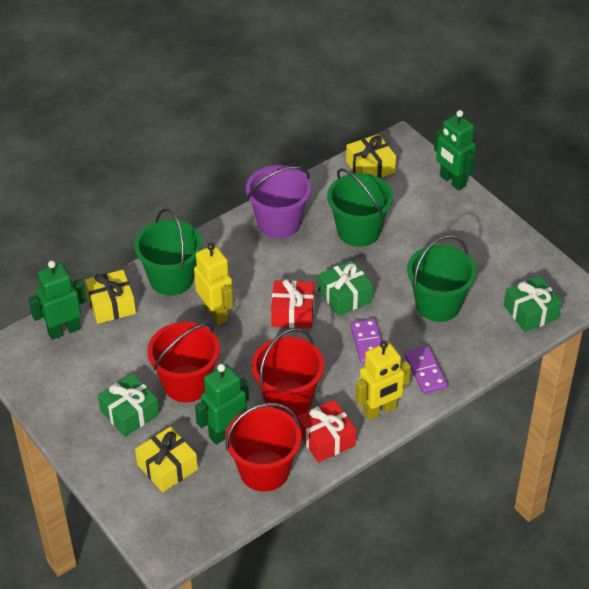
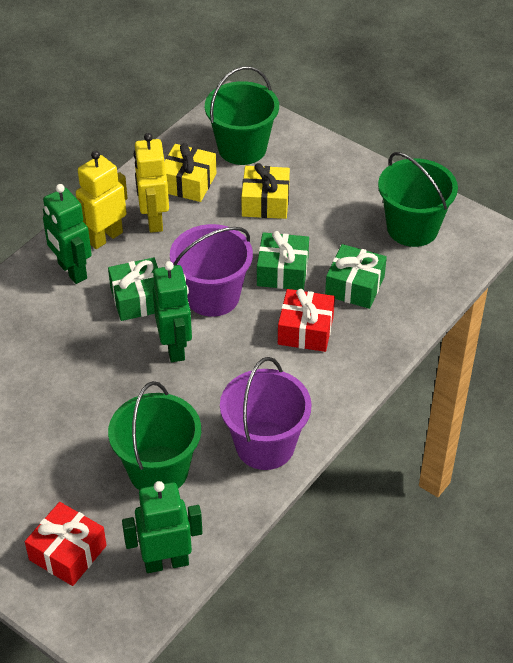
purple bucket: [246,165,311,238] = 1 -> [170,224,253,317] [220,357,312,470] = 2
purple domino: [350,318,382,364] [405,346,448,394] = 2 -> none = 0
red bucket: [147,322,220,402] [225,403,302,492] [251,328,325,418] = 3 -> none = 0
yellow gift: [85,270,136,324] [135,427,198,492] [346,134,396,178] = 3 -> [164,143,216,202] [241,163,290,219] = 2

